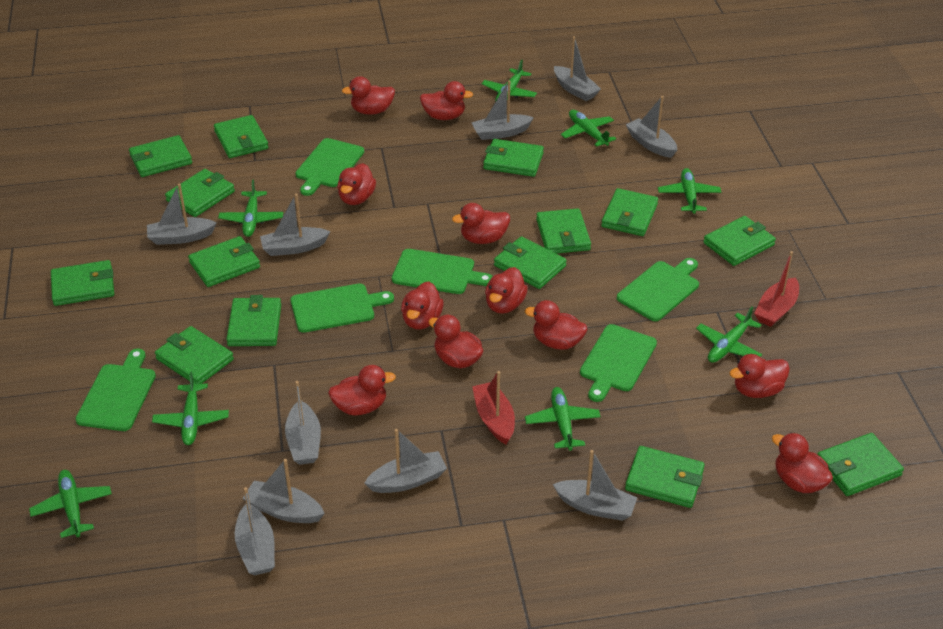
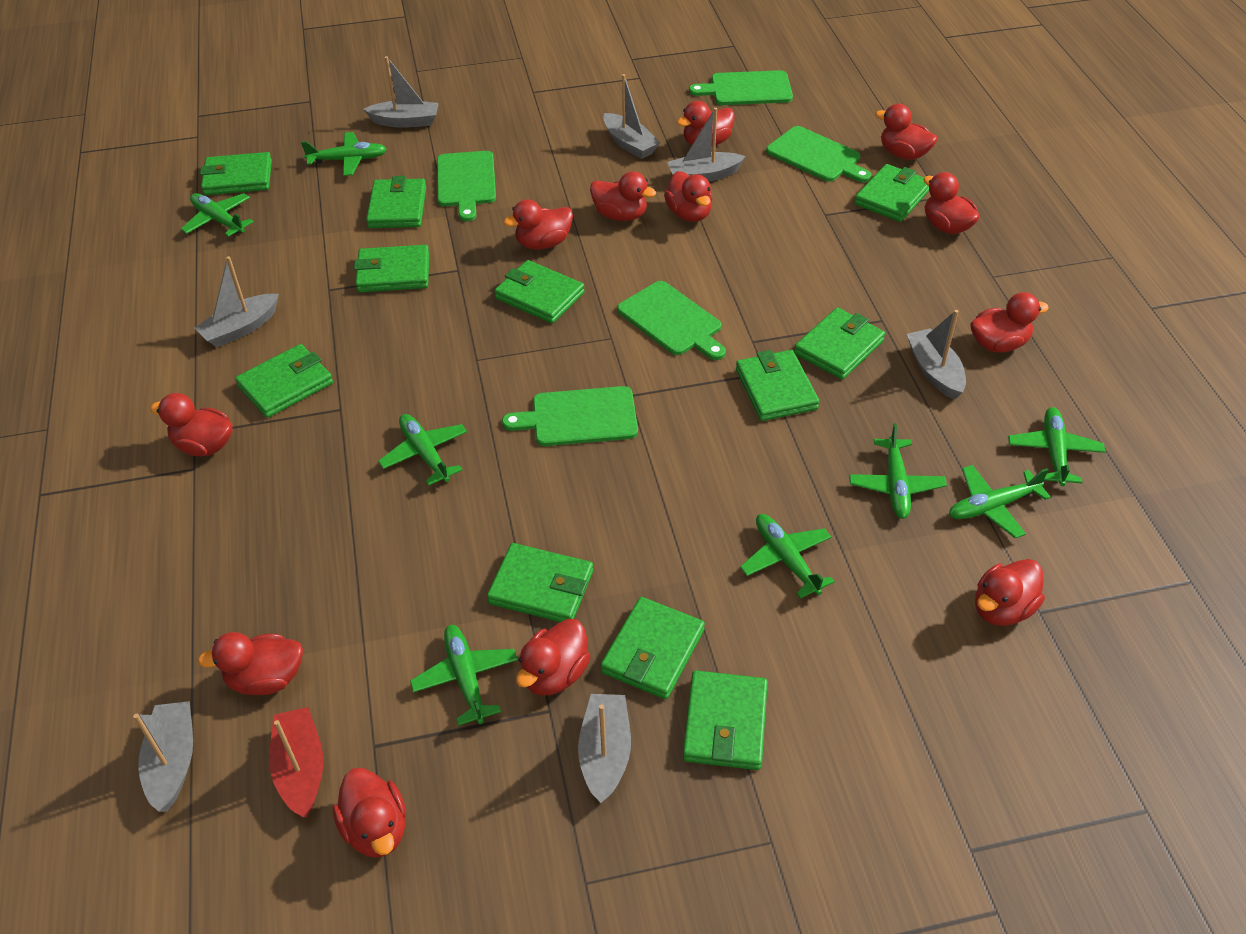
green cutting board: [76,349,156,431] [291,283,394,333] [295,138,364,196] [392,249,493,294] [580,324,657,402] [617,258,699,321] = 6 -> [437,151,496,221] [502,386,638,446] [617,281,726,360] [689,70,793,105] [766,126,871,182] = 5
green wallet: [51,260,114,306] [129,135,192,177] [155,326,234,384] [165,169,235,217] [188,236,260,287] [214,115,268,158] [226,295,281,346] [483,139,544,177] [494,236,567,289] [536,208,591,254] [601,188,658,236] [625,446,705,508] [703,216,776,266] [817,433,904,496] = 14 -> [200,152,272,195] [235,344,333,418] [354,245,429,292] [366,176,426,228] [487,543,593,622] [495,260,585,323] [600,597,705,699] [683,671,768,770] [736,350,819,421] [794,308,885,380] [854,164,929,222] = 11
grey boat: [147,183,217,245] [235,487,275,575] [242,459,325,523] [260,193,331,256] [285,381,321,465] [364,429,447,493] [471,80,534,140] [553,450,637,521] [554,36,601,101] [626,96,677,158] = 10 -> [133,701,193,812] [195,256,279,347] [363,56,439,128] [578,694,631,803] [603,74,660,159] [667,108,746,182] [907,310,966,400] = 7
red boat: [472,371,515,444] [754,251,799,327] = 2 -> [269,707,323,817] = 1
red duck: [328,365,396,415] [337,163,376,205] [342,76,395,115] [401,281,444,330] [420,81,473,120] [428,315,483,368] [452,203,510,244] [485,267,528,314] [524,300,587,350] [729,354,790,398] [772,433,833,493] = 11 -> [150,393,233,456] [198,632,303,695] [333,768,406,858] [504,199,573,250] [516,619,591,696] [590,171,656,221] [664,171,712,222] [677,101,735,145] [875,104,938,160] [923,172,980,234] [970,292,1049,353] [975,559,1045,626] = 12

